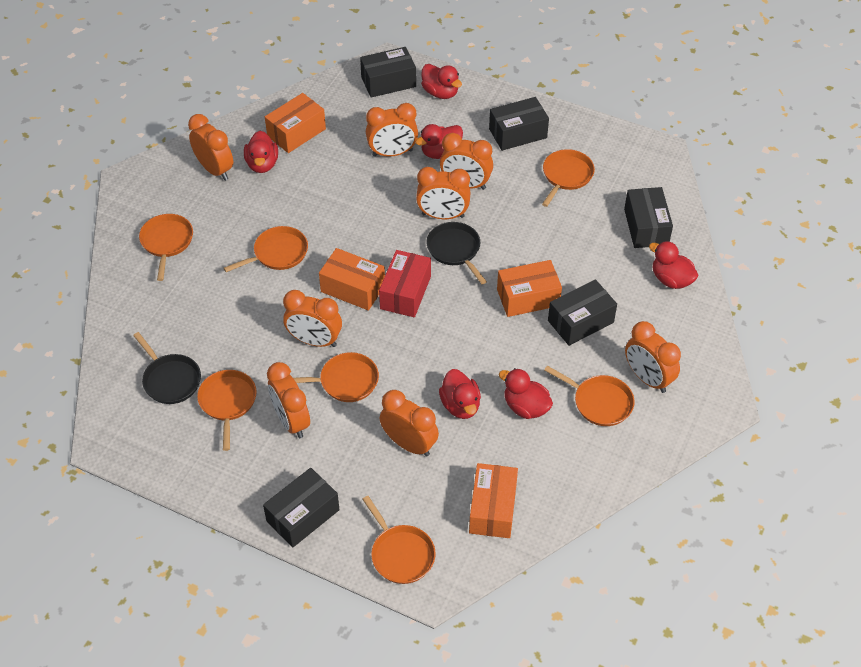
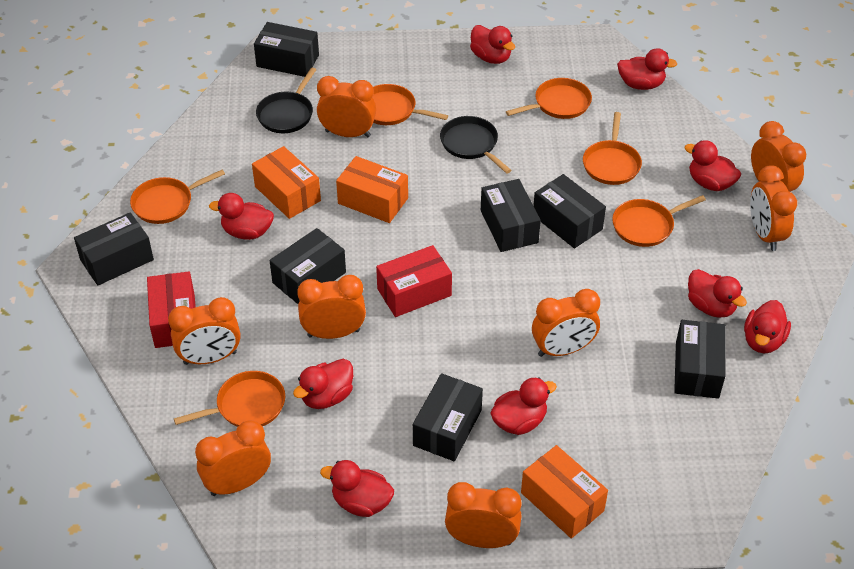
black box: [263,468,340,548] [360,47,416,98] [489,97,549,151] [548,279,617,346] [624,187,673,248] = 5 -> [74,212,154,285] [254,22,319,77] [269,228,346,304] [413,373,483,461] [481,179,541,252] [533,174,606,249] [674,320,725,399] = 7
orange box: [265,93,326,153] [319,248,385,311] [469,463,518,538] [497,260,562,317] = 4 -> [252,146,321,219] [336,156,408,223] [521,445,608,539] = 3
orange pan: [139,214,193,281] [197,370,257,451] [224,226,308,272] [293,352,379,402] [362,496,436,584] [542,149,595,207] [544,366,635,426] = 7 -> [130,170,225,224] [174,371,285,427] [372,84,448,125] [506,78,592,119] [583,112,642,185] [612,195,706,247] = 6
red box: [379,250,431,317] = 1 -> [147,271,196,348] [376,245,452,317] = 2
red duck: [244,131,278,173] [415,124,463,159] [421,64,462,99] [439,369,481,419] [499,368,553,419] [649,241,699,289] = 6 -> [209,193,274,240] [293,359,353,409] [320,460,394,517] [470,25,515,64] [490,378,557,435] [617,48,677,90] [684,140,741,191] [688,269,747,318] [744,300,791,353] = 9

